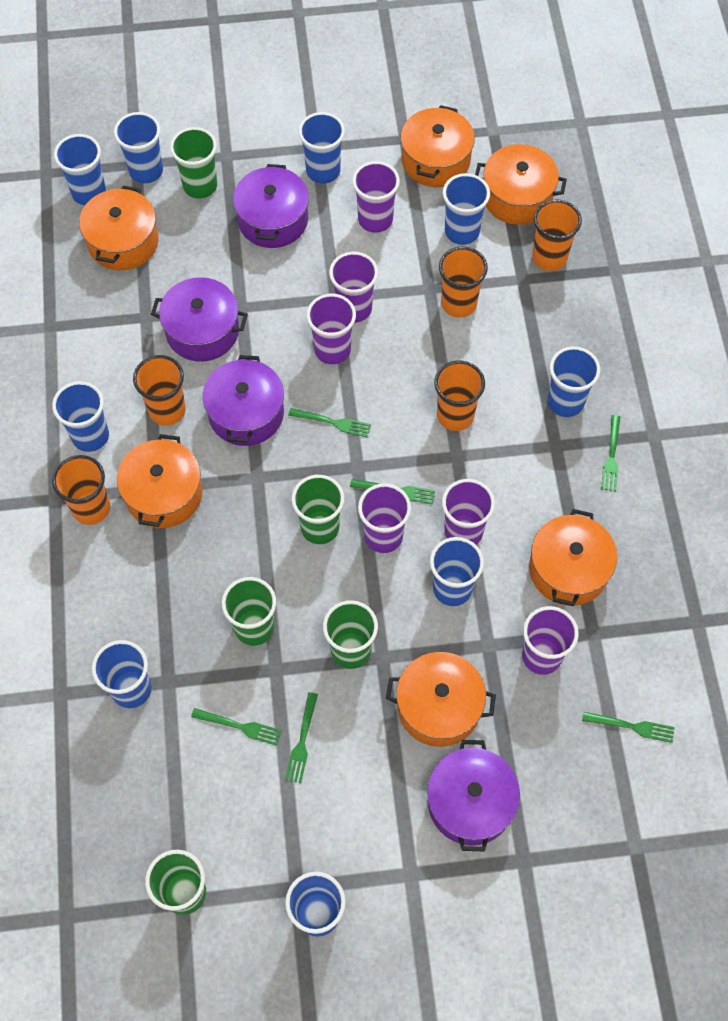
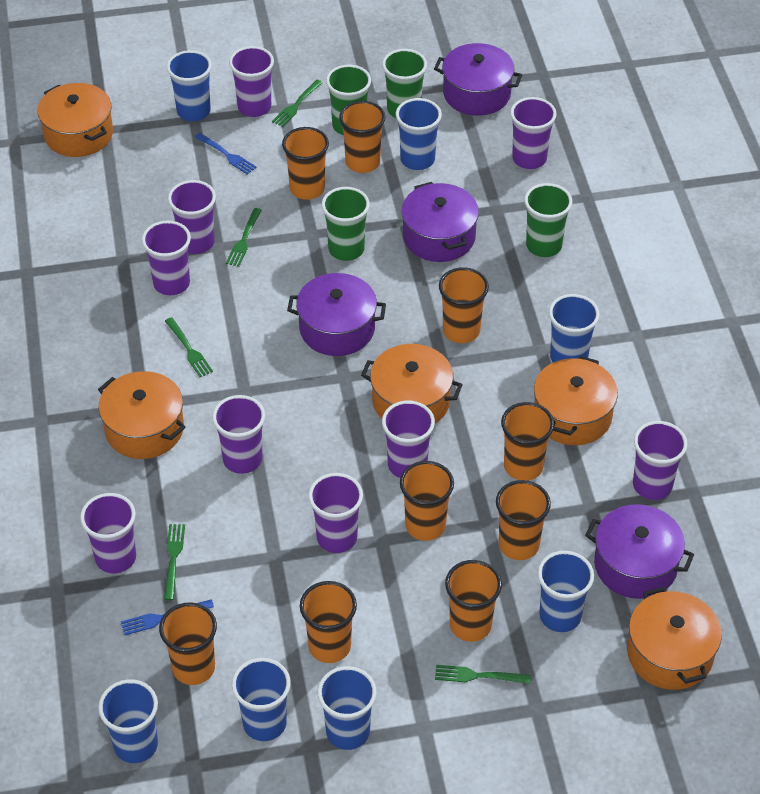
blue cup: [52,381,109,452] [54,134,106,205] [92,640,152,708] [114,112,163,183] [285,872,346,937] [298,112,345,184] [430,537,484,606] [443,173,490,245] [548,346,600,417] = 9 -> [98,679,158,763] [167,50,212,121] [232,658,291,741] [317,666,377,750] [396,98,442,170] [538,551,594,632] [549,294,600,362] = 7
blue fork: none = 0 -> [121,599,214,635] [195,133,257,175] = 2
green cup: [145,850,206,915] [170,127,217,199] [222,577,276,646] [291,475,344,544] [323,600,378,669] = 5 -> [322,187,370,261] [326,65,371,135] [382,49,427,118] [524,183,572,257] = 4
green fork: [191,708,282,746] [285,692,318,783] [288,408,371,437] [350,479,435,504] [582,712,674,743] [601,415,620,491] = 6 -> [164,524,185,600] [165,317,213,377] [226,208,262,267] [272,80,323,127] [435,665,531,684] = 5
orange cup: [52,455,110,525] [133,355,186,426] [434,360,485,431] [439,246,488,318] [532,200,582,271] = 5 -> [159,602,217,685] [282,127,329,200] [300,581,357,663] [339,101,386,173] [400,461,454,541] [439,267,489,343] [445,560,502,642] [496,480,551,560] [501,402,554,480] = 9
orange pot: [79,185,158,270] [117,434,203,528] [386,652,496,747] [401,105,475,187] [475,144,567,225] [529,509,617,606] = 6 -> [37,83,113,157] [98,371,186,459] [361,344,463,424] [534,356,618,445] [627,587,722,690] = 5
purple cup: [306,294,356,364] [329,252,378,323] [352,161,400,233] [358,483,411,553] [442,479,495,544] [522,606,579,675] = 6 -> [80,493,136,573] [142,221,191,295] [168,180,216,254] [212,395,265,474] [229,46,274,117] [308,473,363,553] [382,401,435,478] [510,97,556,169] [633,421,688,500] = 9

